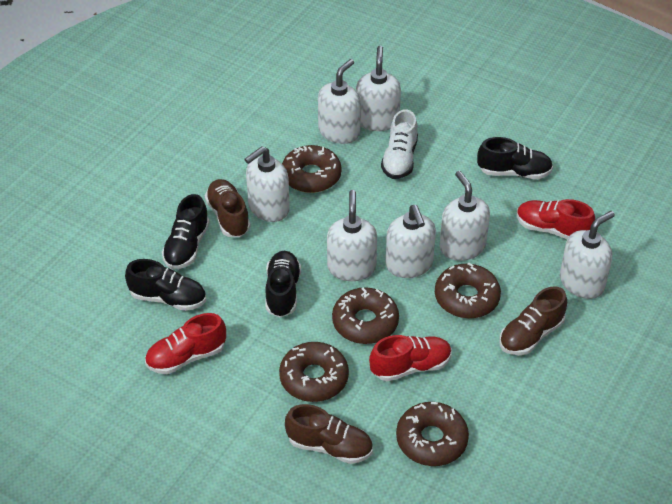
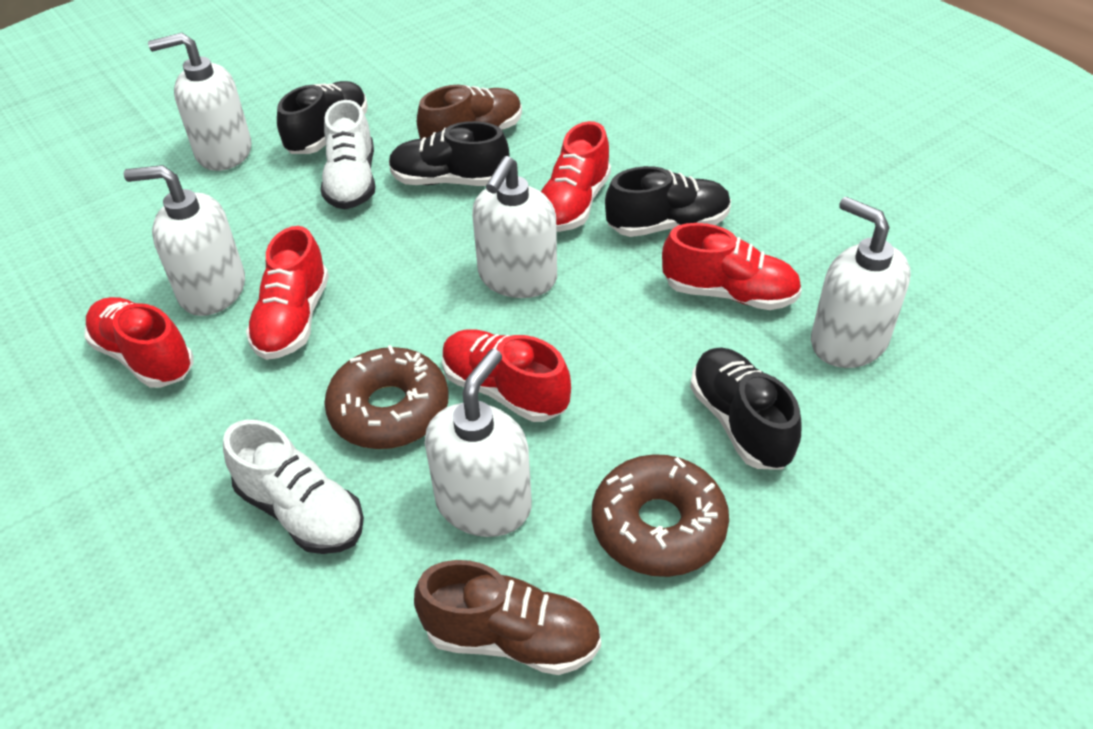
brown donut: [279,342,349,402] [282,145,342,193] [332,287,399,344] [396,402,469,466] [435,262,501,318] = 5 -> [324,345,449,449] [592,454,729,577] = 2
brown shoe: [205,179,250,237] [285,404,373,464] [500,286,567,355] = 3 -> [414,560,601,675] [417,85,522,139] = 2
red shoe: [145,313,226,374] [369,335,452,381] [517,199,595,239] = 3 -> [84,297,194,388] [246,226,329,360] [442,329,571,422] [541,121,611,232] [662,223,802,310] = 5
white shoe: [381,109,418,179] = 1 -> [223,420,364,554] [321,100,375,209] = 2
white soap dispenser: [244,146,290,222] [318,59,361,144] [327,190,377,281] [356,46,401,131] [385,205,436,278] [440,171,490,261] [560,211,615,299] = 7 -> [124,165,245,316] [148,33,251,171] [425,349,532,537] [472,156,557,298] [811,197,911,368] = 5

